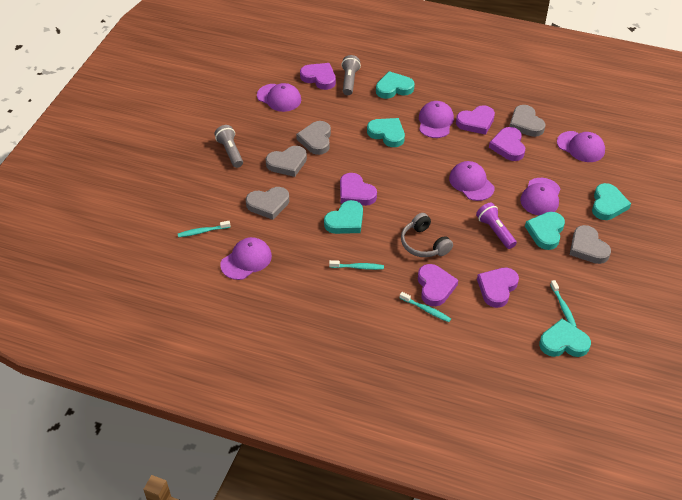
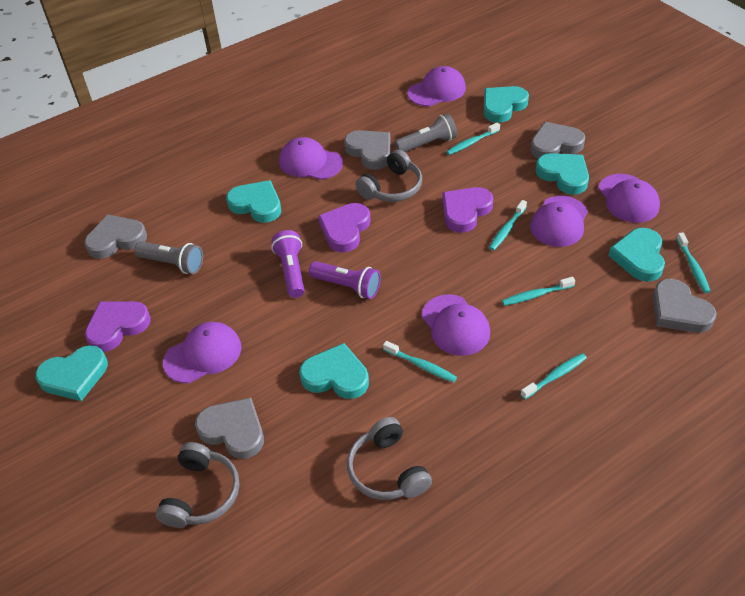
grey headphones: [401,213,453,257] = 1 -> [156,442,240,528] [347,417,432,500] [355,149,422,202] = 3
purple flashlight: [476,203,517,249] = 1 -> [271,230,305,298] [309,261,381,299] = 2
purple heart: [300,63,336,90] [340,173,377,206] [418,264,458,306] [456,105,495,135] [477,268,519,308] [489,127,525,161] = 6 -> [85,301,151,352] [318,203,371,252] [442,187,493,233] = 3
turquoise toothbrush: [178,221,230,237] [329,260,384,270] [400,292,451,322] [550,280,577,327] = 4 -> [383,341,457,383] [446,122,500,155] [489,200,527,251] [502,277,575,306] [520,353,587,399] [676,232,711,293] = 6

